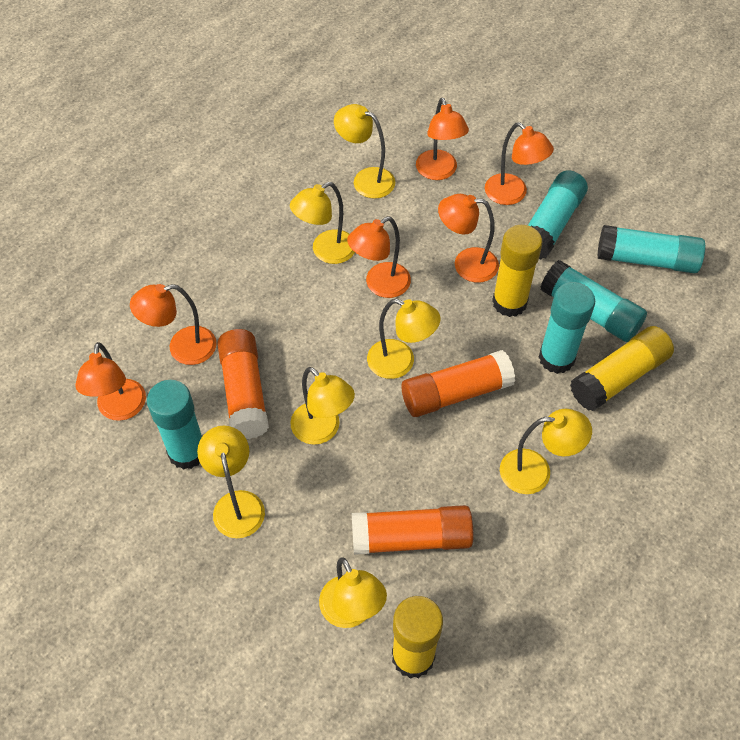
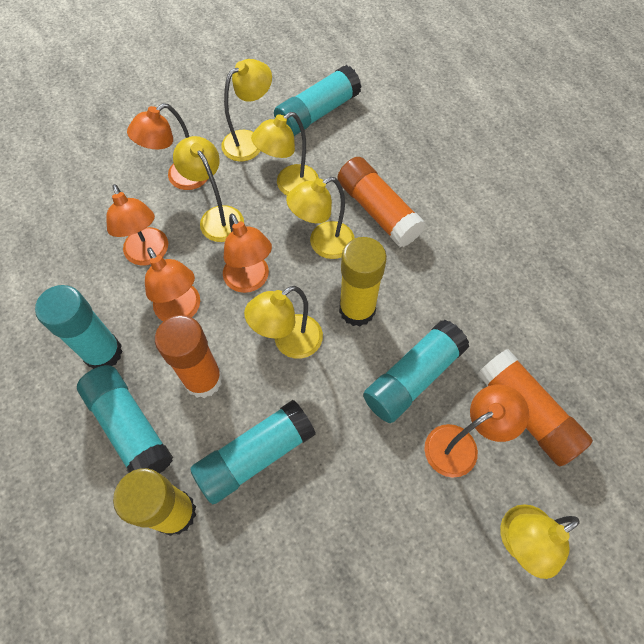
orange lamp: [75,342,146,421] [130,284,216,365] [347,216,411,298] [416,98,469,180] [438,194,499,283] [485,122,554,205] = 6 -> [106,184,168,266] [127,103,208,190] [145,247,200,321] [223,214,272,293] [424,385,529,478] = 5
yellow glue stick: [392,596,443,679] [492,225,542,317] [570,326,674,411] = 3 -> [113,468,196,536] [339,237,387,326] = 2
yellow lamp: [197,426,265,538] [290,182,355,264] [290,367,355,445] [319,557,387,628] [334,104,395,199] [367,299,441,379] [500,409,592,494] = 7 -> [173,136,244,242] [221,59,272,161] [244,286,323,359] [251,112,319,195] [286,177,355,259] [500,504,580,579] = 6

